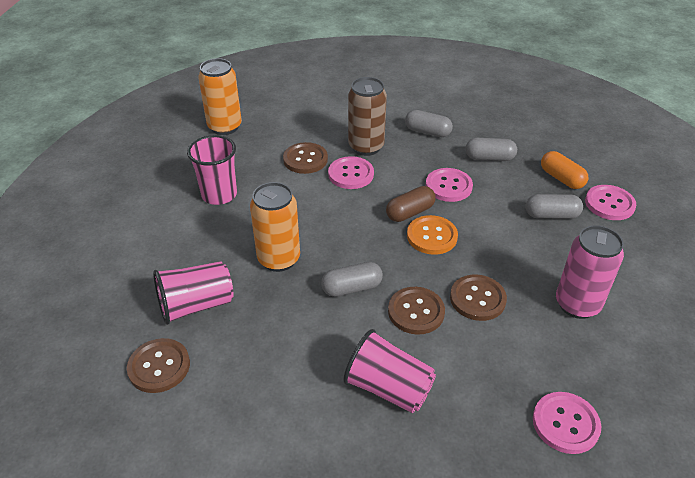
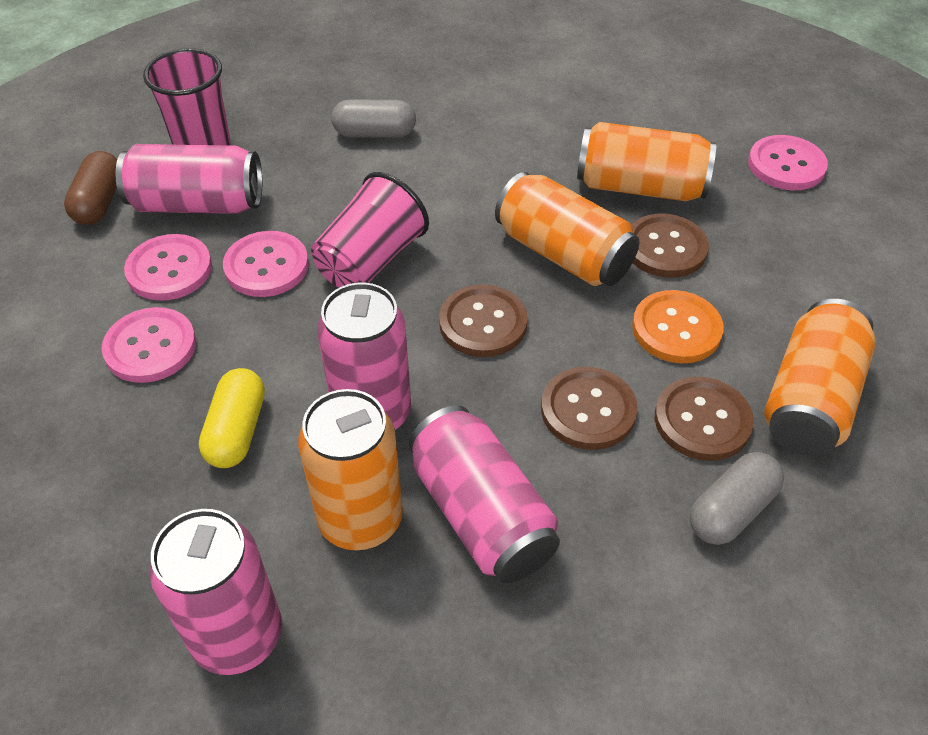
brown can: [348,77,387,156] = 1 -> none = 0
grey capsule: [321,262,383,297] [405,110,453,137] [466,138,517,161] [526,194,583,219] = 4 -> [331,99,416,138] [690,452,784,545] = 2
orange can: [198,58,242,135] [250,182,300,272] = 2 -> [298,389,403,550] [495,172,639,286] [577,122,716,201] [764,299,876,456] = 4
orange capsule: [541,151,589,189] = 1 -> none = 0
pink can: [556,225,624,319] = 1 -> [116,144,262,214] [150,509,282,675] [317,283,411,430] [408,405,560,583] = 4
pink cup: [153,261,234,325] [187,135,237,205] [343,329,436,413] = 3 -> [143,48,231,146] [311,172,429,288] = 2
yellow capsule: none = 0 -> [199,368,265,468] = 1

